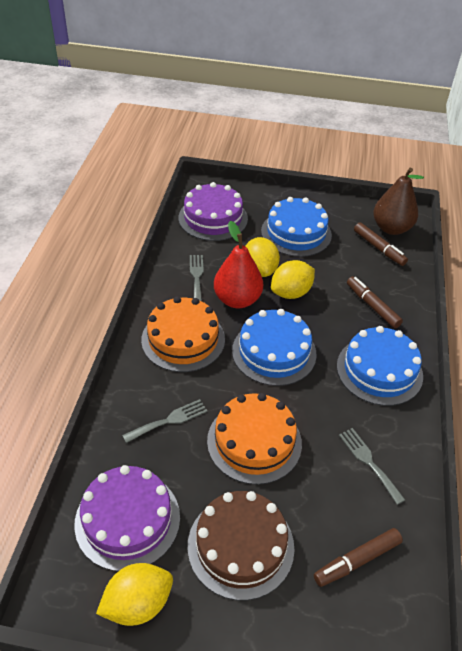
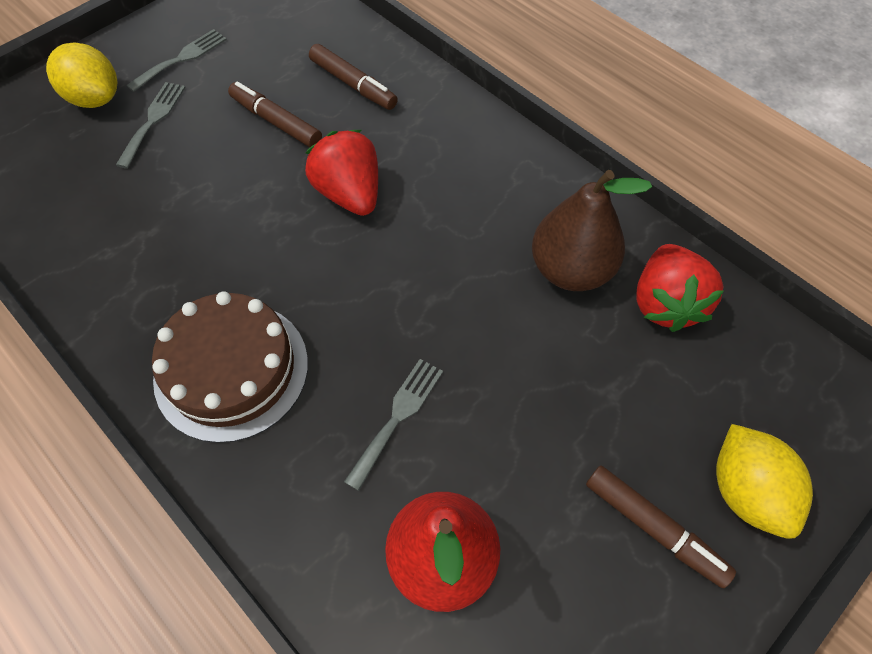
blue cake: [232,309,316,386] [261,197,332,257] [337,326,423,406] = 3 -> none = 0
orange cake: [141,296,225,372] [207,393,302,485] = 2 -> none = 0
purple cake: [74,465,180,571] [179,182,248,241] = 2 -> none = 0
red strawberry: none = 0 -> [305,130,378,216] [636,244,724,332] = 2
yellow lemon: [96,563,173,626] [246,237,280,277] [271,260,315,299] = 3 -> [46,42,117,108] [716,424,813,539] = 2

